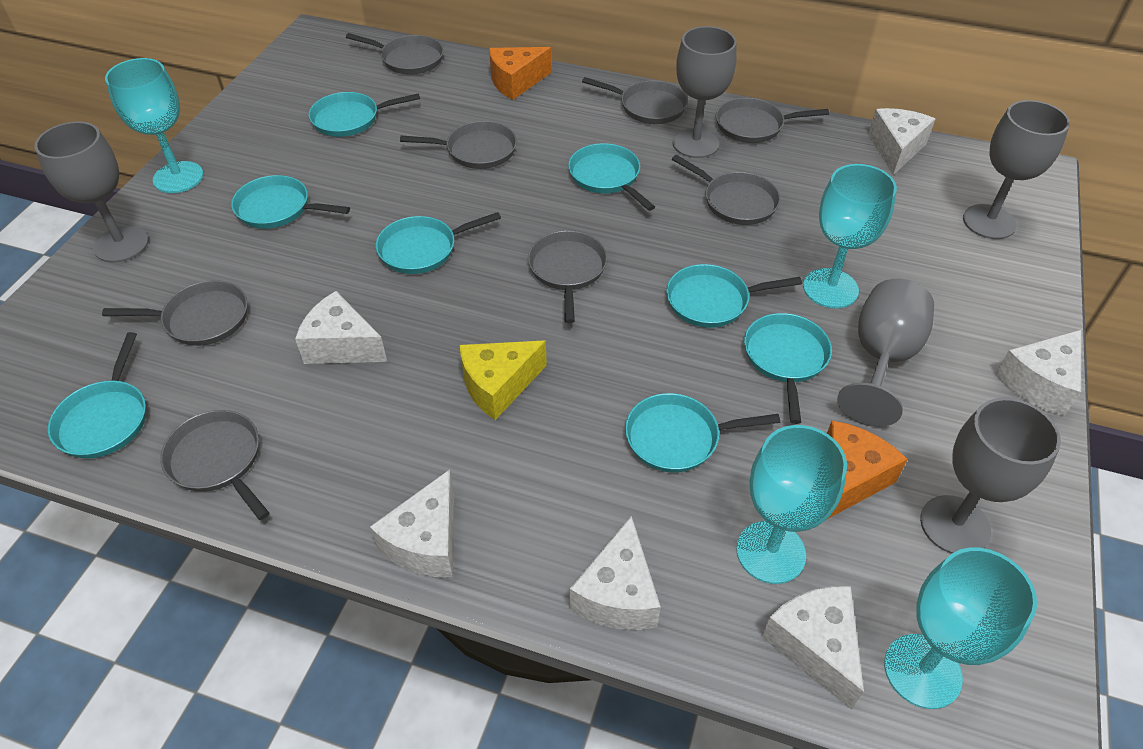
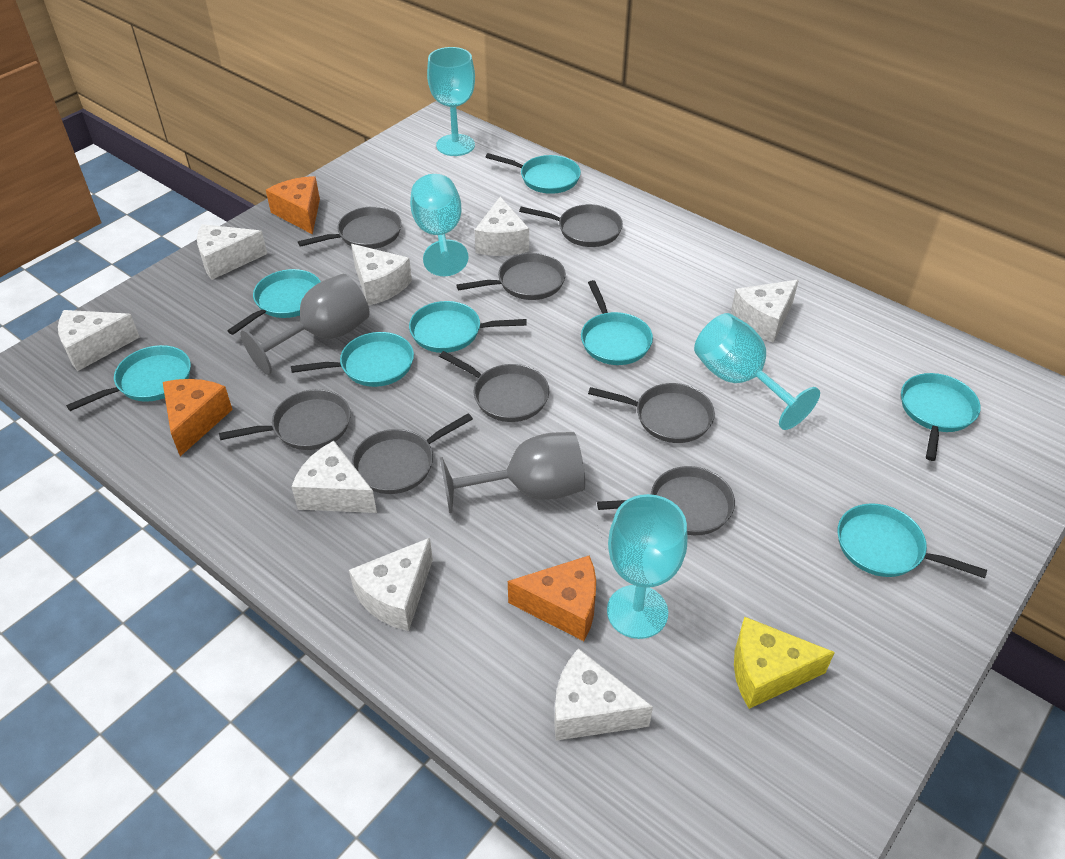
grey goblet: [34,121,149,263] [673,26,737,158] [837,279,934,427] [920,398,1061,554] [963,100,1070,239] = 5 -> [241,274,370,375] [440,432,585,513] = 2
orange cheese: [489,47,552,100] [827,421,908,519] = 2 -> [163,379,233,456] [266,176,320,234] [508,555,596,641] = 3
white cheese: [295,291,387,364] [370,469,454,577] [570,516,661,630] [762,586,864,710] [868,108,935,175] [995,330,1081,417] = 6 -> [58,310,140,371] [197,224,267,280] [291,441,377,513] [349,538,433,631] [351,244,412,306] [474,197,529,256] [554,648,653,741] [731,280,799,343] = 8

